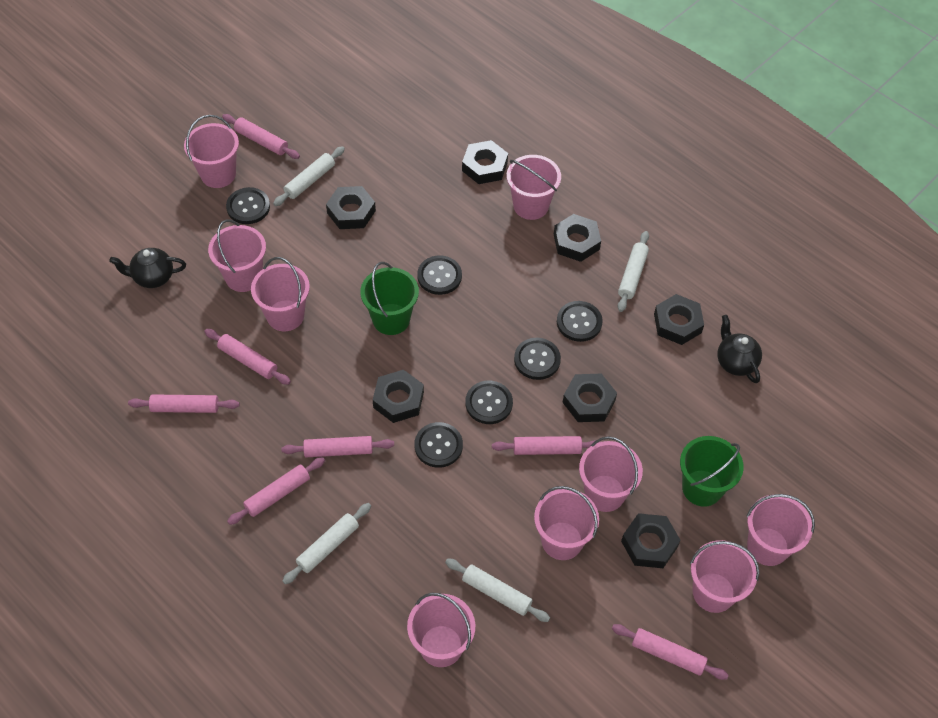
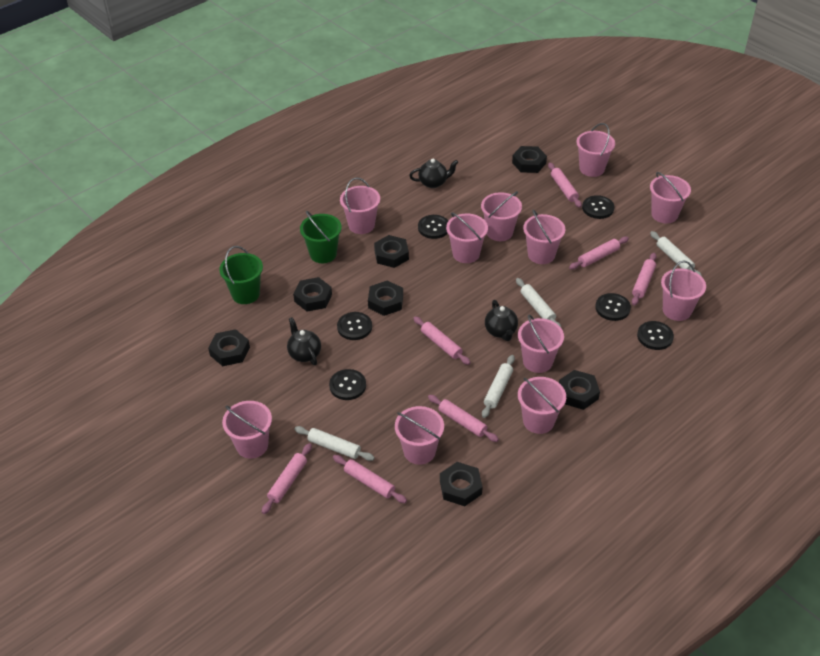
black teapot: [109,248,186,288] [717,315,762,383] = 2 -> [287,317,321,365] [409,159,458,188] [485,300,518,341] = 3
pink bucket: [184,115,239,188] [208,219,266,292] [251,257,310,331] [407,593,475,667] [507,155,561,220] [534,486,599,560] [579,436,643,512] [690,540,759,613] [746,494,815,566] = 9 -> [222,401,272,459] [340,177,380,234] [395,406,444,465] [446,212,488,263] [481,191,522,241] [518,315,564,373] [518,377,566,434] [523,209,565,264] [576,123,615,177] [650,172,691,223] [661,261,706,321] = 11

